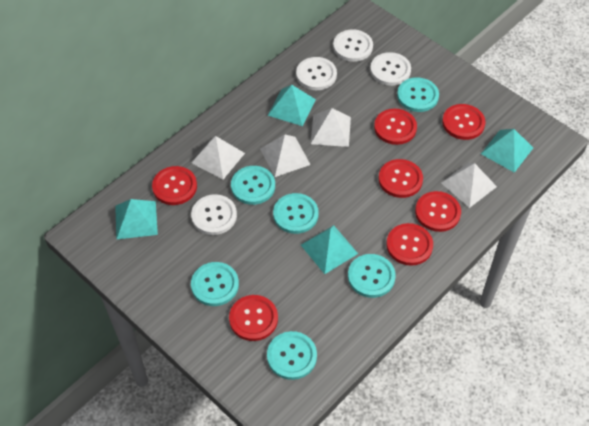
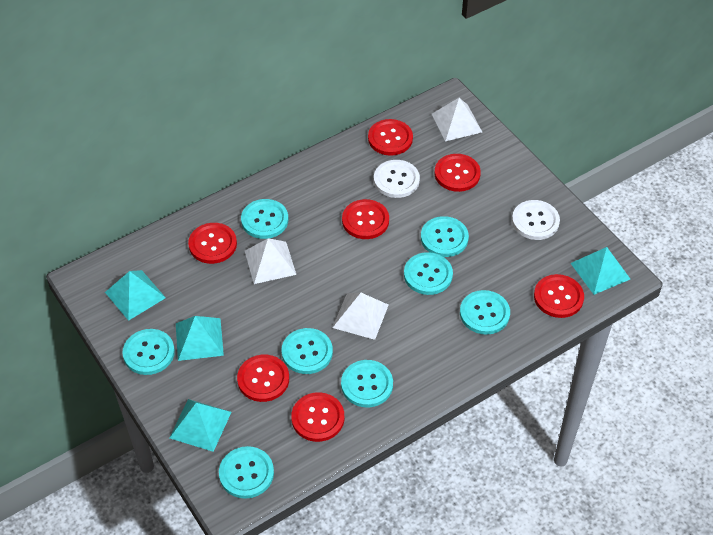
turquoise button: [191,262,239,306] [231,166,275,205] [267,331,317,380] [273,193,319,234] [348,254,396,298] [397,77,439,112] = 6 -> [122,329,175,375] [219,446,274,499] [241,199,288,239] [281,328,333,374] [341,360,393,407] [404,252,453,295] [421,216,469,257] [460,290,510,335] = 8
white button: [191,194,237,235] [296,57,337,90] [333,29,373,62] [370,52,411,86] = 4 -> [374,160,420,198] [512,200,560,240] = 2
white pyramid: [192,136,245,179] [260,135,311,177] [311,108,351,147] [441,163,497,208] = 4 -> [245,238,296,284] [332,292,389,340] [432,98,482,142] = 3

